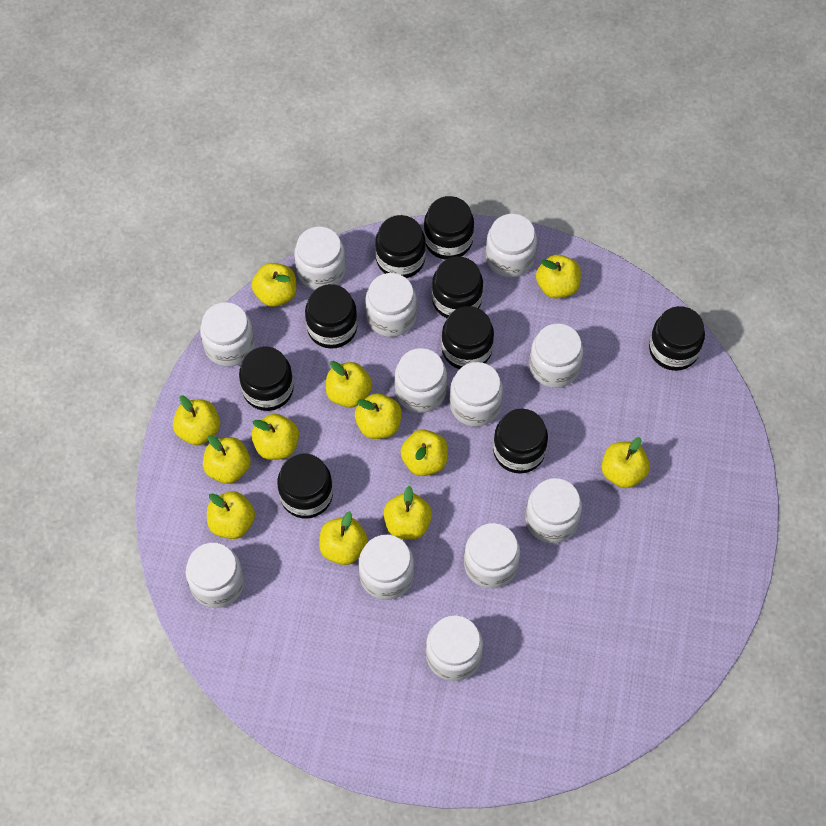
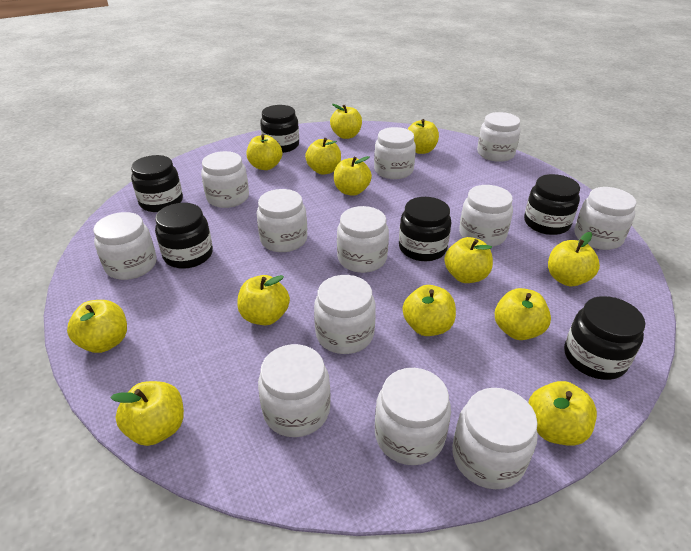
black jar: [239,346,294,411] [277,453,333,519] [305,284,357,349] [375,215,426,278] [424,196,474,260] [432,256,483,318] [441,306,494,369] [493,409,548,474] [649,306,705,371] = 9 -> [131,155,183,212] [155,203,213,269] [260,105,299,153] [399,197,452,261] [524,174,580,235] [564,296,645,380] = 6
yellow apple: [173,396,220,445] [203,435,251,484] [207,491,255,539] [251,263,297,307] [251,414,299,460] [319,511,368,565] [326,361,372,408] [355,393,402,439] [384,486,432,540] [400,429,448,476] [536,255,581,299] [602,437,650,488] = 12 -> [67,300,127,353] [110,381,184,446] [237,275,290,325] [247,134,282,170] [305,138,341,175] [330,104,362,139] [334,156,372,196] [403,285,456,336] [408,119,439,154] [444,237,493,283] [495,288,551,340] [528,381,597,446] [548,232,600,286] = 13

